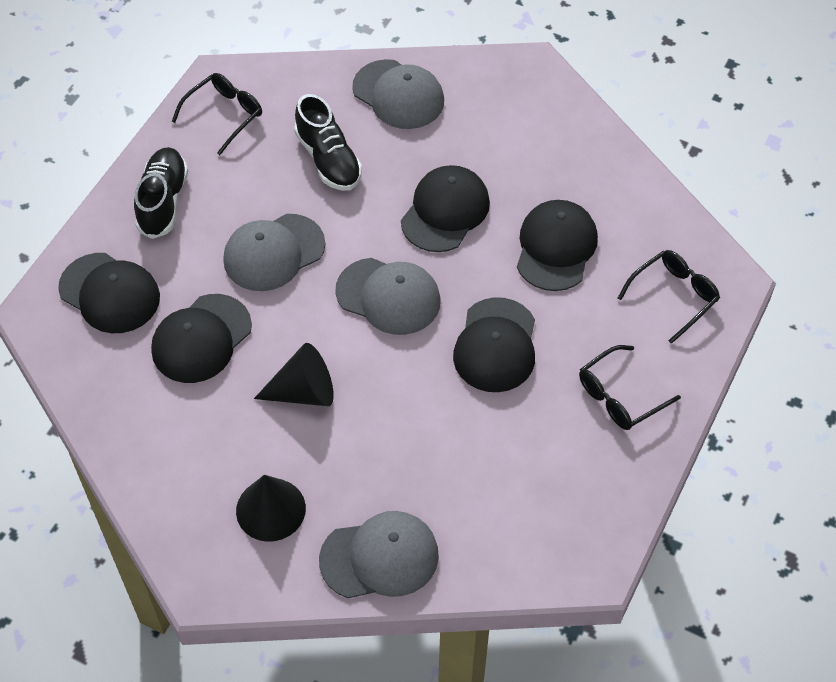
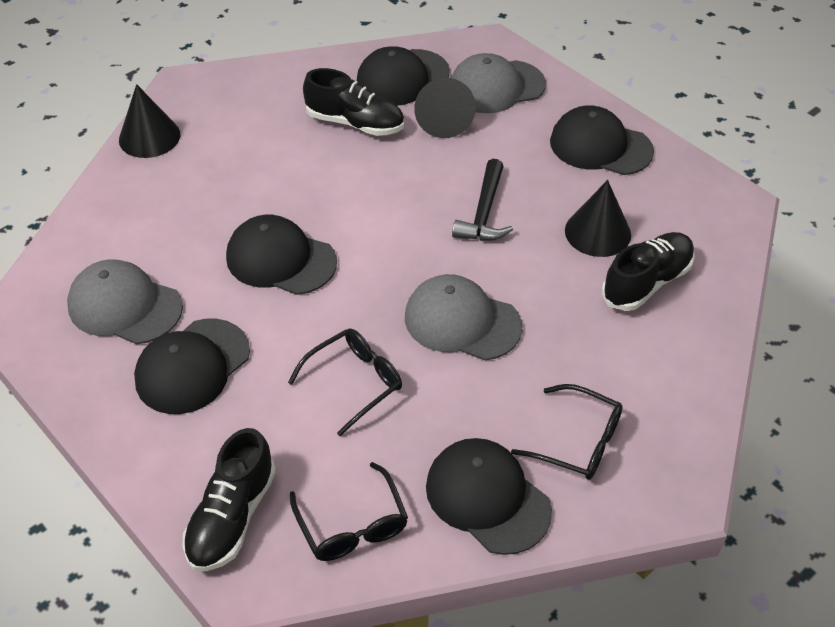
black cone: [236,475,306,542] [254,343,334,406] = 2 -> [119,84,180,158] [414,78,476,138] [565,180,631,257] = 3
black hammer: none = 0 -> [452,159,513,241] = 1
black shoe: [134,147,188,239] [294,94,362,191] = 2 -> [182,428,276,571] [303,68,404,136] [601,232,695,311] = 3
grey cap: [223,214,325,291] [319,511,439,598] [335,258,441,335] [352,59,444,129] = 4 -> [67,259,183,344] [405,274,522,360] [451,53,546,113] = 3

